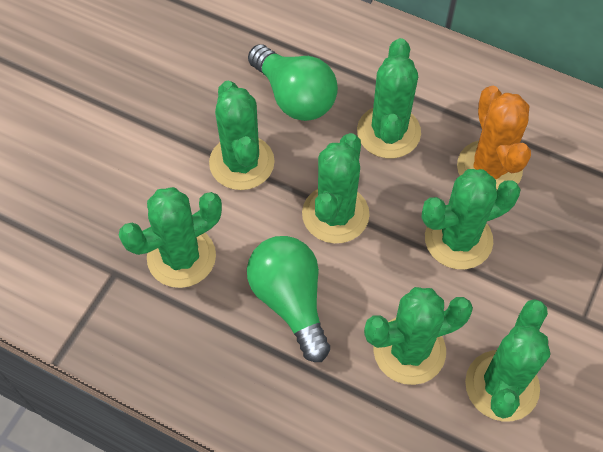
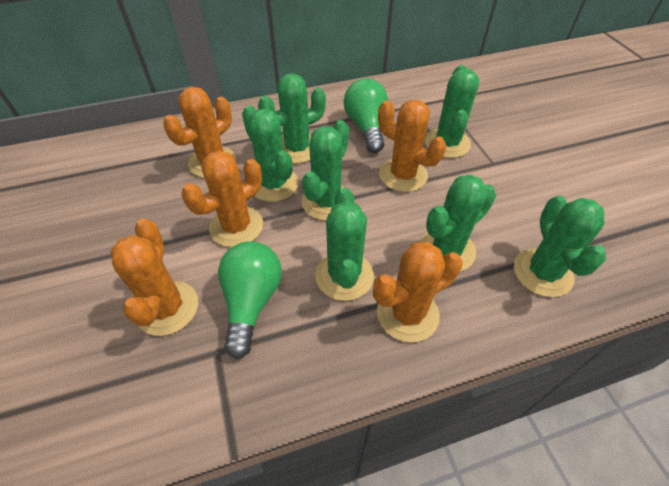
orange cactus: [457,86,531,189] = 1 -> [110,219,198,336] [163,87,236,178] [181,150,263,247] [373,242,463,342] [378,100,446,192] = 5

